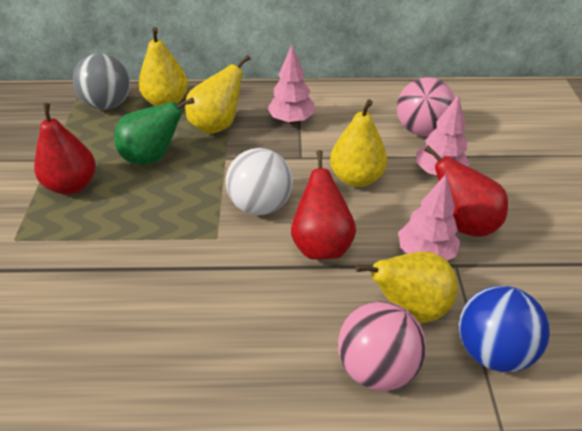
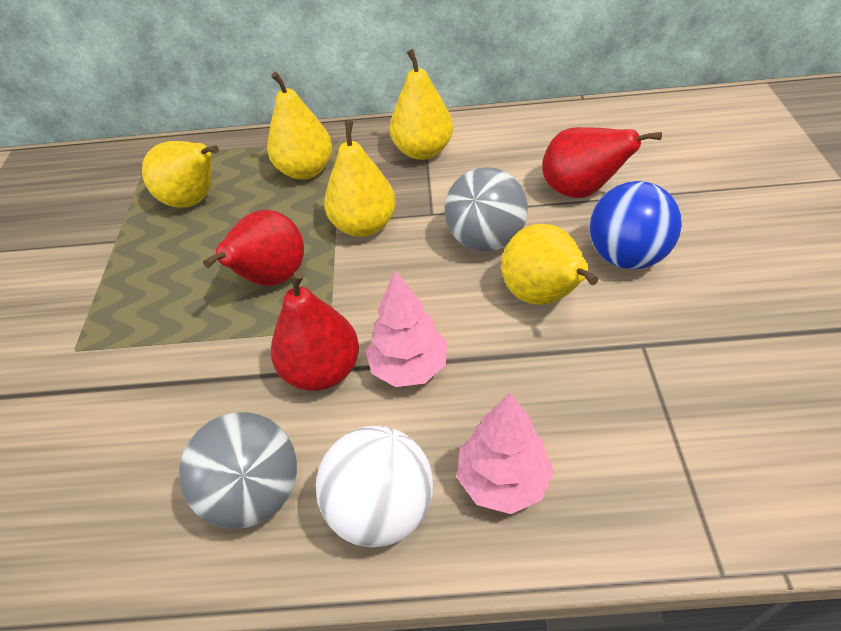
green pear: [114,97,194,165] = 1 -> none = 0
grey ball: [73,54,130,110] = 1 -> [179,412,297,529] [445,167,528,251] = 2
pink ball: [338,301,426,391] [397,77,455,136] = 2 -> none = 0
pink tree: [267,45,315,124] [398,174,460,261] [416,94,470,176] = 3 -> [366,270,447,387] [457,392,554,514] = 2
yellow pear: [138,27,188,106] [185,55,251,134] [330,99,387,187] [355,252,458,323] = 4 -> [142,141,219,208] [267,72,332,180] [324,121,396,237] [390,49,453,160] [501,224,598,305] = 5

